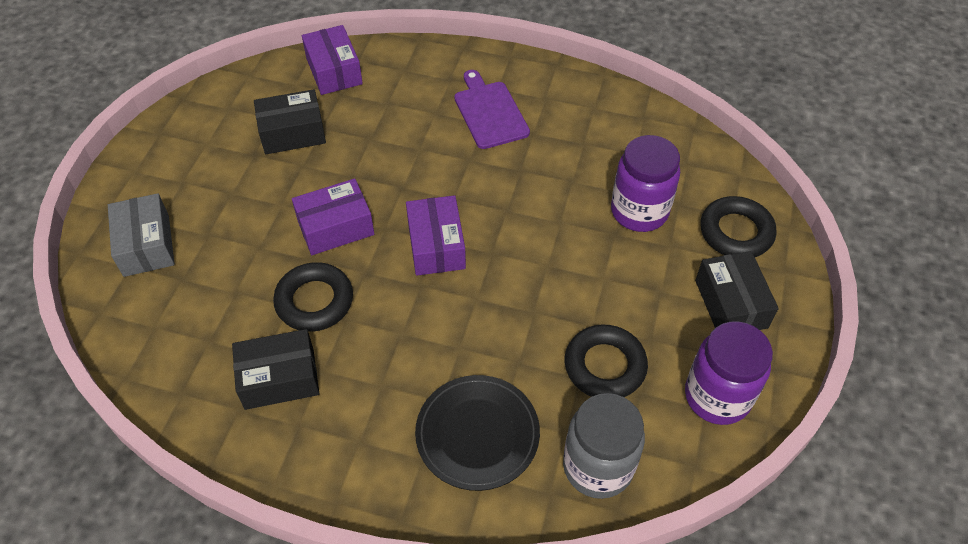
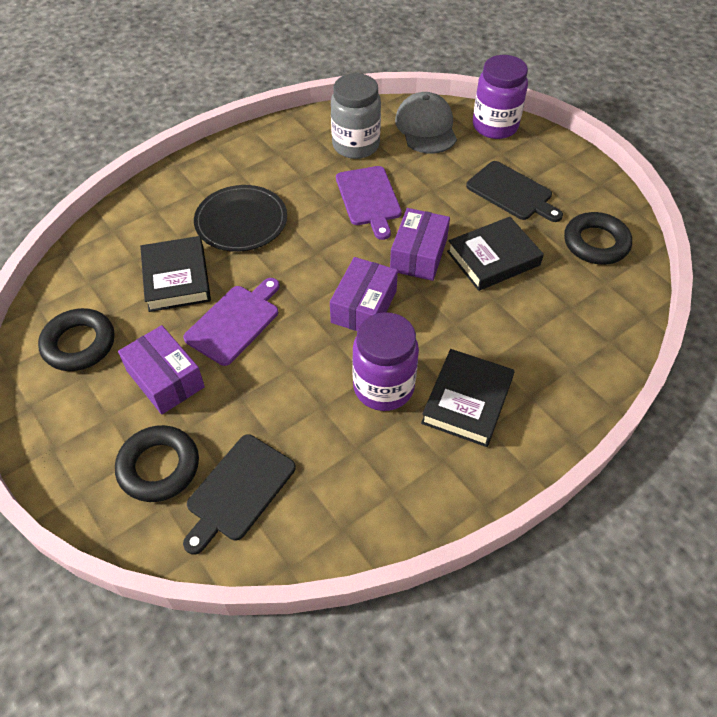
black book: none = 0 -> [140,236,211,312] [421,349,515,447] [447,217,544,291] = 3
black box: [232,329,319,410] [254,89,326,154] [695,251,779,330] = 3 -> none = 0
black cutting board: none = 0 -> [183,434,296,555] [466,161,563,222] = 2
grey box: [108,193,175,277] = 1 -> none = 0
grey cap: none = 0 -> [395,92,457,154] = 1
purple cutting board: [454,70,530,149] = 1 -> [183,278,280,366] [336,166,402,240] = 2

